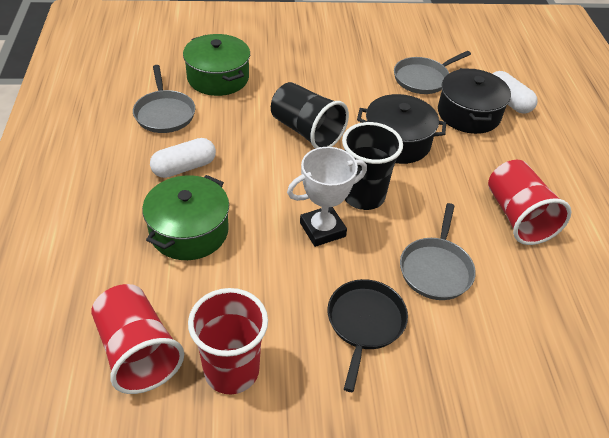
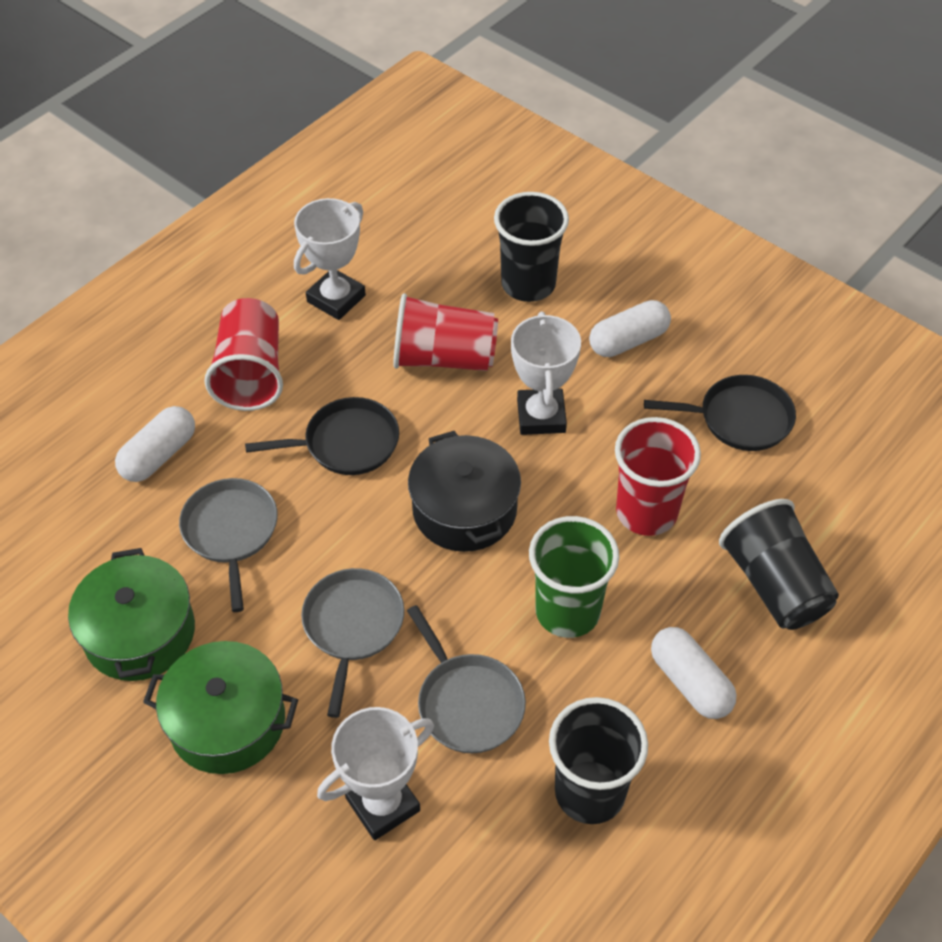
black cup: [271,82,349,149] [342,122,403,210] = 2 -> [494,192,569,302] [549,697,648,824] [719,499,839,630] = 3
black pan: [327,279,408,392] = 1 -> [245,397,399,475] [644,375,796,451] = 2
black pot: [357,94,446,164] [438,68,511,134] = 2 -> [408,431,521,552] = 1
green cup: none = 0 -> [529,516,619,638] = 1
white capsule: [150,138,216,178] [492,71,537,114] = 2 -> [115,406,195,482] [589,300,671,357] [651,627,737,719] = 3
white trophy: [287,147,367,247] = 1 -> [294,198,366,320] [317,707,434,840] [511,312,581,435] = 3

